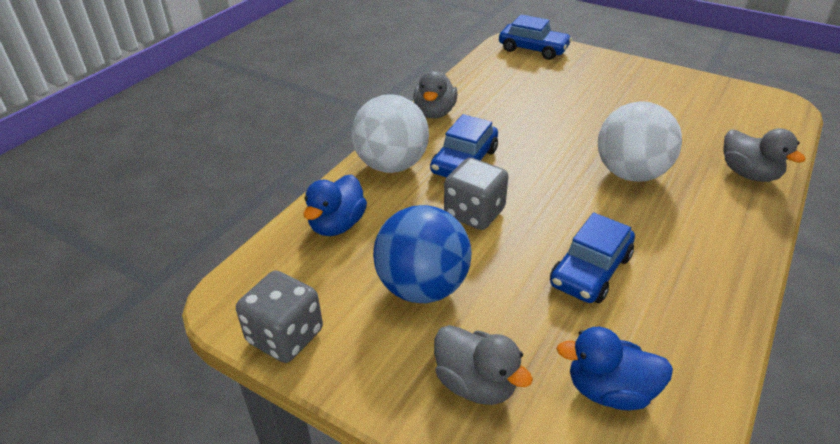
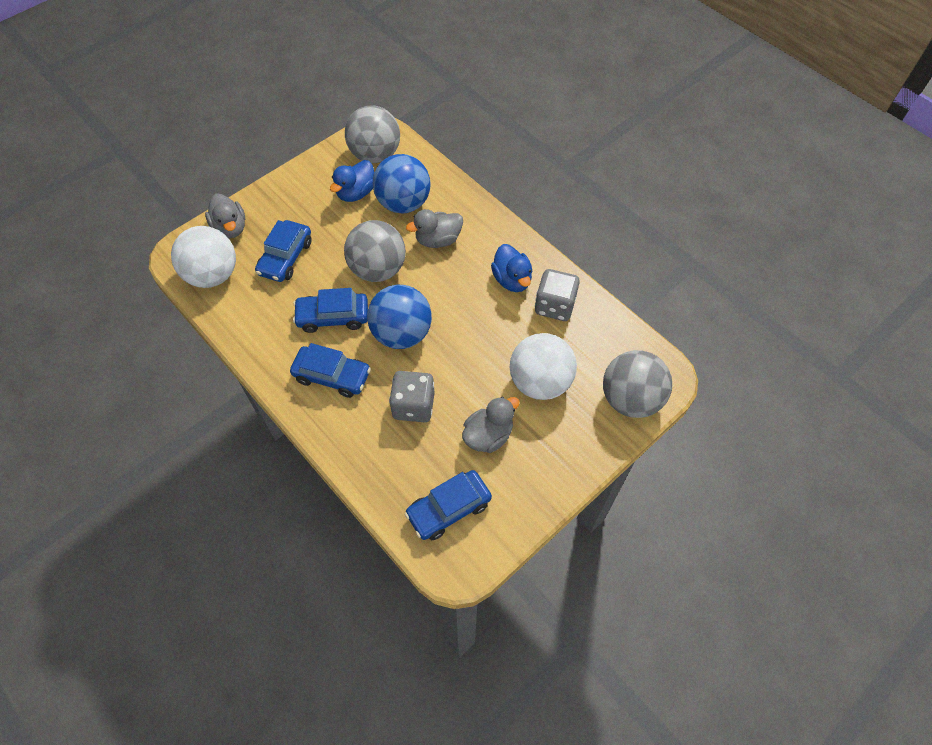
blue ball: [373,205,471,303] = 1 -> [367,285,432,349] [373,154,431,214] = 2
blue car: [430,114,498,178] [499,14,572,60] [550,212,635,303] = 3 -> [255,220,312,282] [290,343,371,398] [293,288,368,333] [405,470,492,540] = 4
grey ball: none = 0 -> [344,220,406,282] [345,105,400,163] [603,350,672,418] = 3

